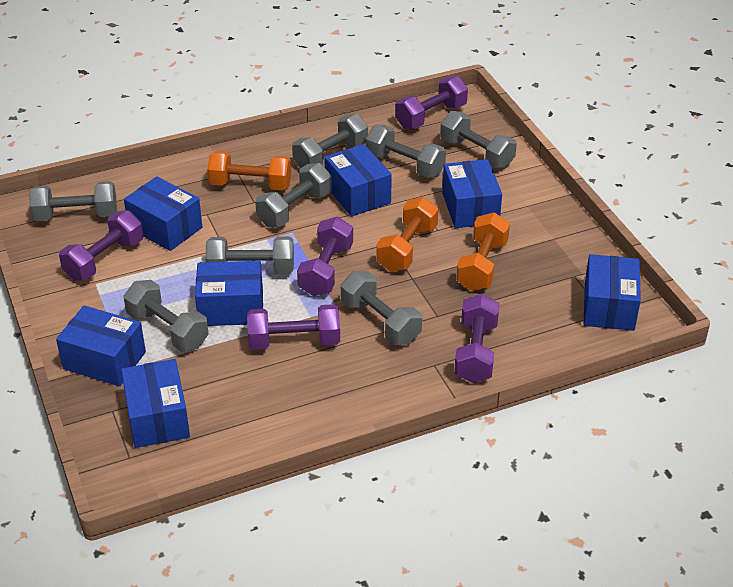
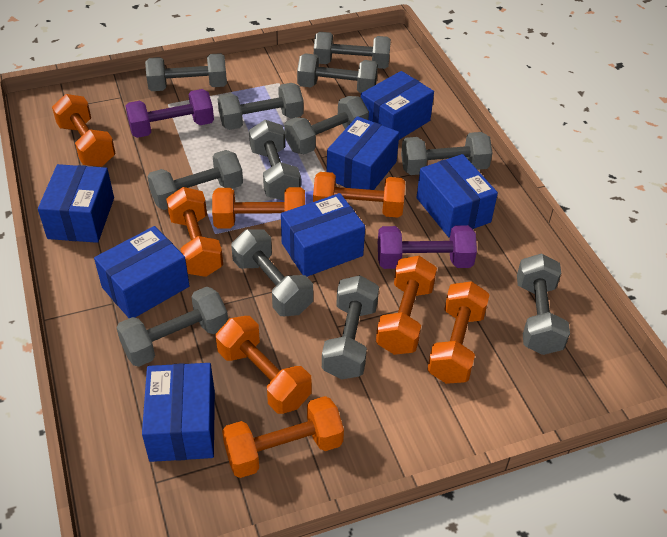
grey dumbbell: [29,181,117,221] [124,280,209,351] [205,236,294,274] [255,163,332,227] [292,114,368,169] [341,271,422,345] [366,125,446,178] [440,111,517,169] = 8 -> [116,287,228,367] [145,53,227,91] [147,150,243,210] [217,83,304,130] [231,229,313,316] [249,120,301,201] [284,96,369,154] [297,53,378,93] [314,32,391,69] [322,275,379,379] [401,132,493,175] [517,253,570,355] = 12
orange dumbbell: [207,151,291,190] [376,197,438,272] [456,212,510,291] = 3 -> [52,94,116,167] [166,187,223,277] [212,187,305,229] [216,316,312,414] [222,396,344,478] [313,172,405,218] [376,256,437,355] [427,281,490,384] = 8
purple dumbbell: [59,210,143,281] [247,304,340,350] [297,217,353,296] [395,76,468,129] [454,294,500,383] = 5 -> [126,89,214,138] [378,225,477,269] = 2

